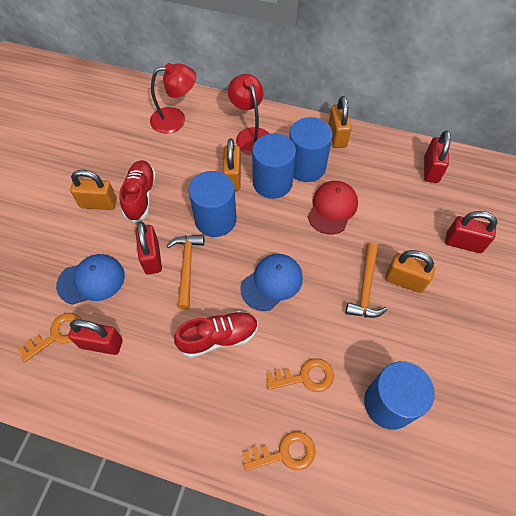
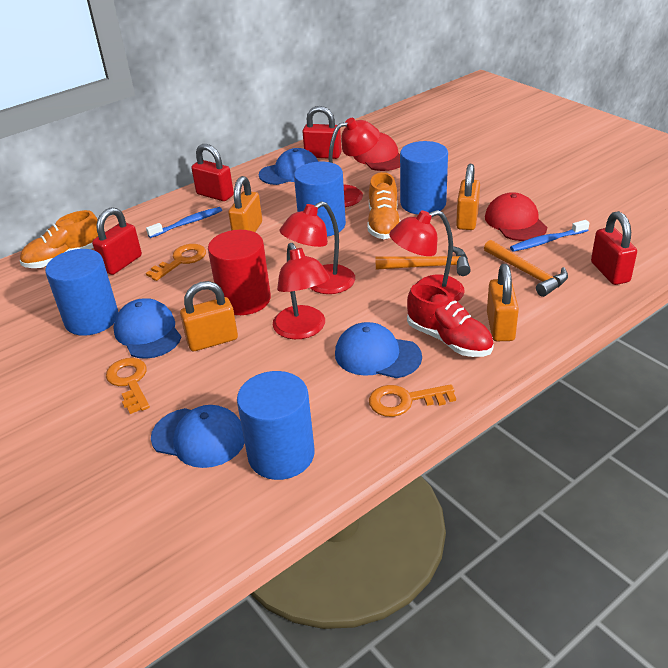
blue cap: [56,254,125,305] [240,254,303,311] = 2 -> [113,298,181,359] [151,405,245,468] [259,148,318,185] [335,322,422,378] = 4
blue toothbrush: none = 0 -> [146,207,222,238] [510,220,589,252] = 2
orange shoe: none = 0 -> [20,210,98,268] [367,172,401,239] = 2
red cap: [308,181,358,234] = 1 -> [354,132,400,171] [485,192,547,241] = 2
red cylinder: none = 0 -> [208,230,271,315] = 1
red lamp: [150,63,196,134] [228,74,269,155] = 2 -> [273,243,330,339] [279,201,355,294] [328,118,380,207] [389,210,465,302] = 4
red shoe: [119,160,156,223] [174,311,258,358] = 2 -> [407,283,494,357] = 1

